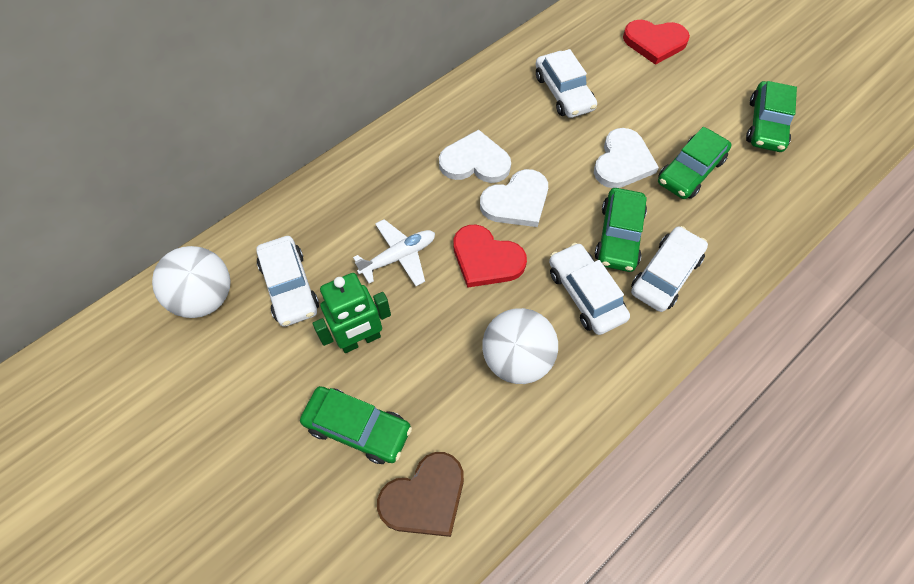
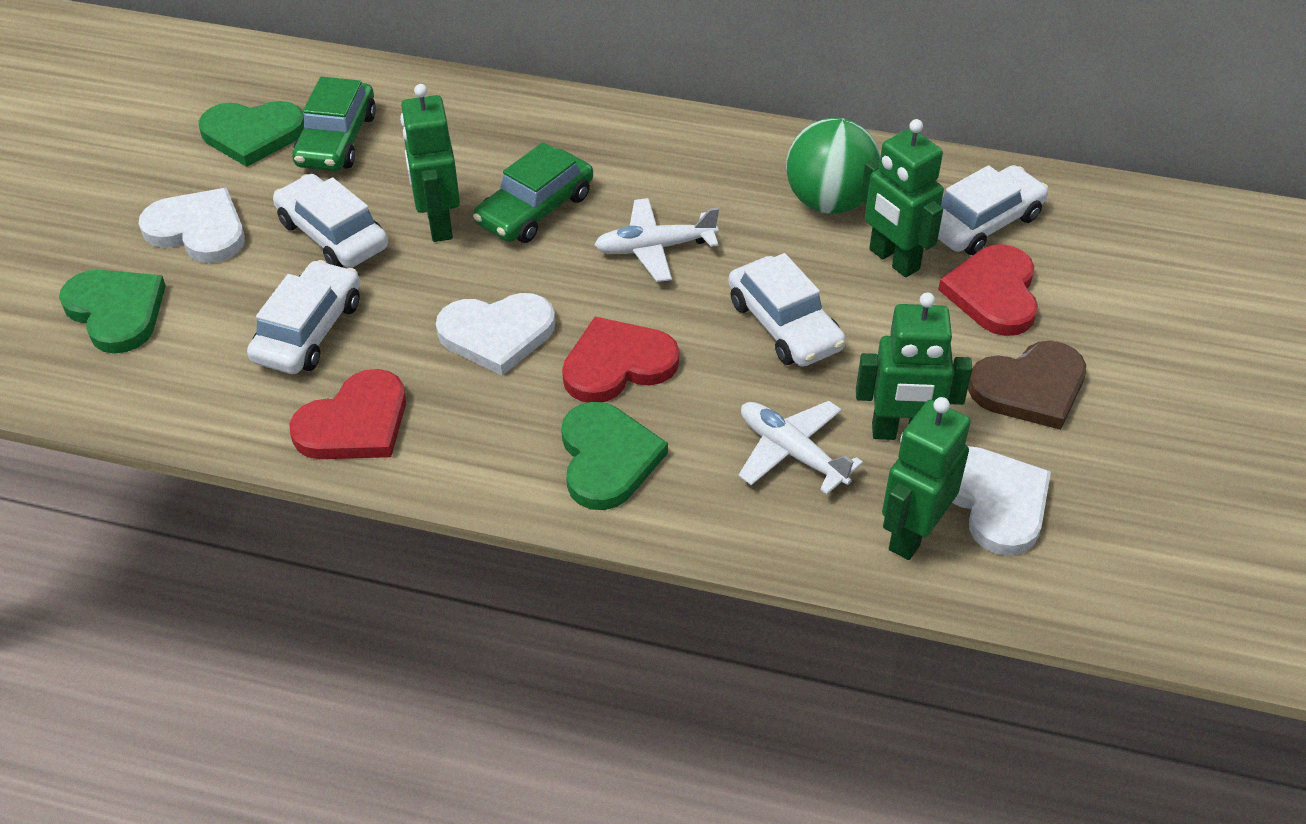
green ball: none = 0 -> [786,118,881,214] = 1
green car: [300,386,412,464] [595,188,647,272] [658,127,732,199] [746,81,797,152] = 4 -> [292,77,376,171] [473,142,593,243] = 2
green heart: none = 0 -> [59,270,166,354] [198,101,304,167] [561,402,668,510] = 3
green robot: [313,273,391,353] = 1 -> [400,84,460,242] [856,293,973,440] [860,119,944,277] [882,397,971,560] = 4
red heart: [453,225,527,288] [623,20,690,65] = 2 -> [290,369,406,459] [562,317,679,402] [938,244,1038,336] = 3
white ball: [152,246,231,318] [482,308,558,384] = 2 -> none = 0
white plane: [353,219,435,286] = 1 -> [594,198,719,282] [738,401,863,494] = 2

